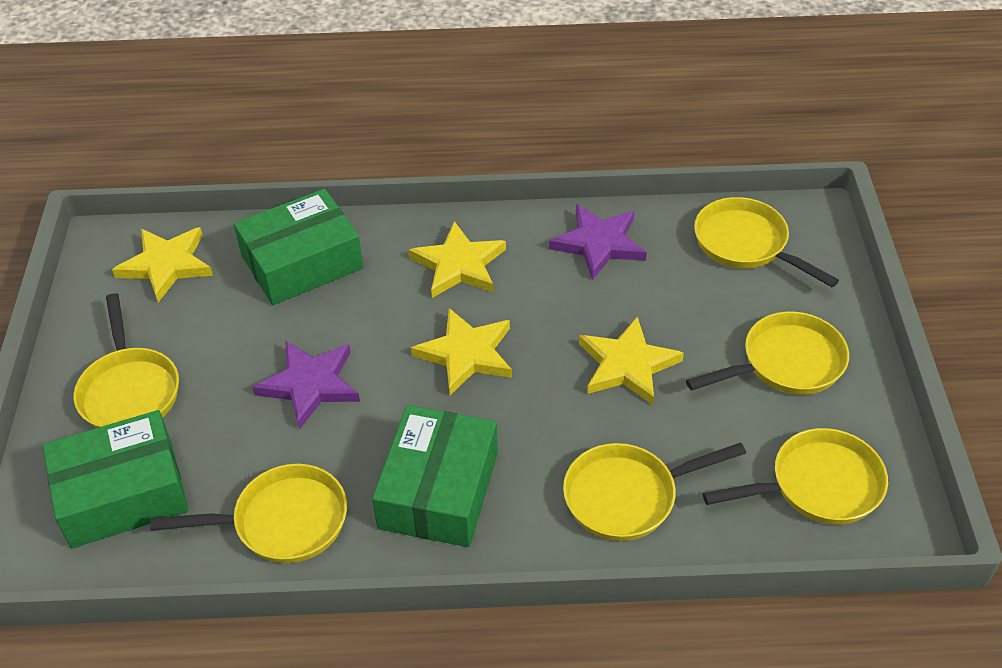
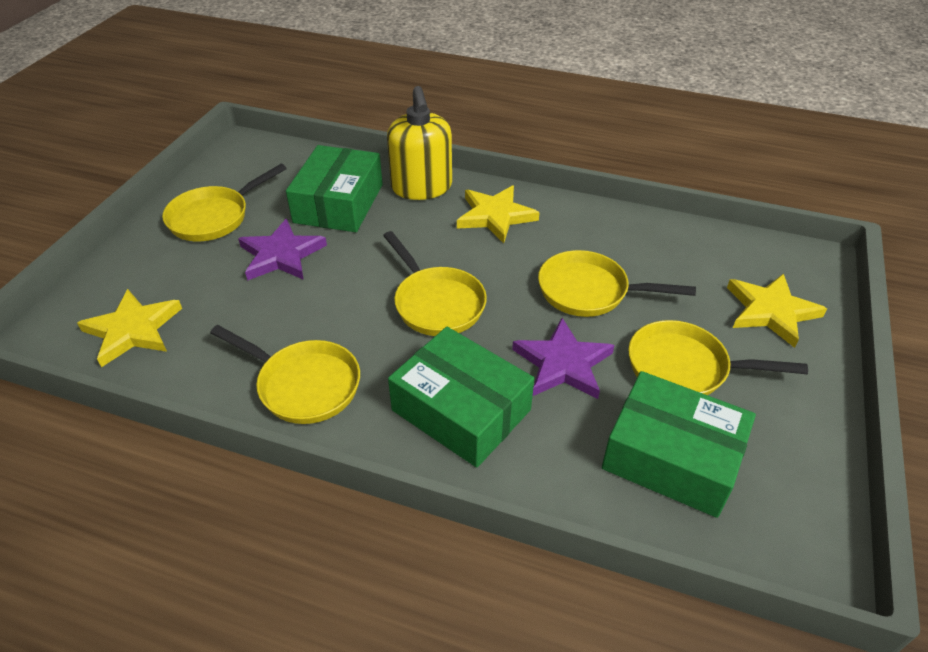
yellow pan: [74,293,179,428] [150,464,347,563] [563,442,746,541] [686,311,849,395] [694,197,839,287] [703,428,888,524] = 6 -> [162,164,287,241] [210,325,360,424] [383,231,487,336] [538,250,696,317] [628,320,808,395] = 5
yellow soap dispenser: none = 0 -> [387,86,452,200] = 1
yellow star: [112,227,213,302] [409,221,506,298] [411,308,512,395] [579,316,684,405] = 4 -> [77,289,182,367] [457,185,540,243] [727,273,827,348] = 3

